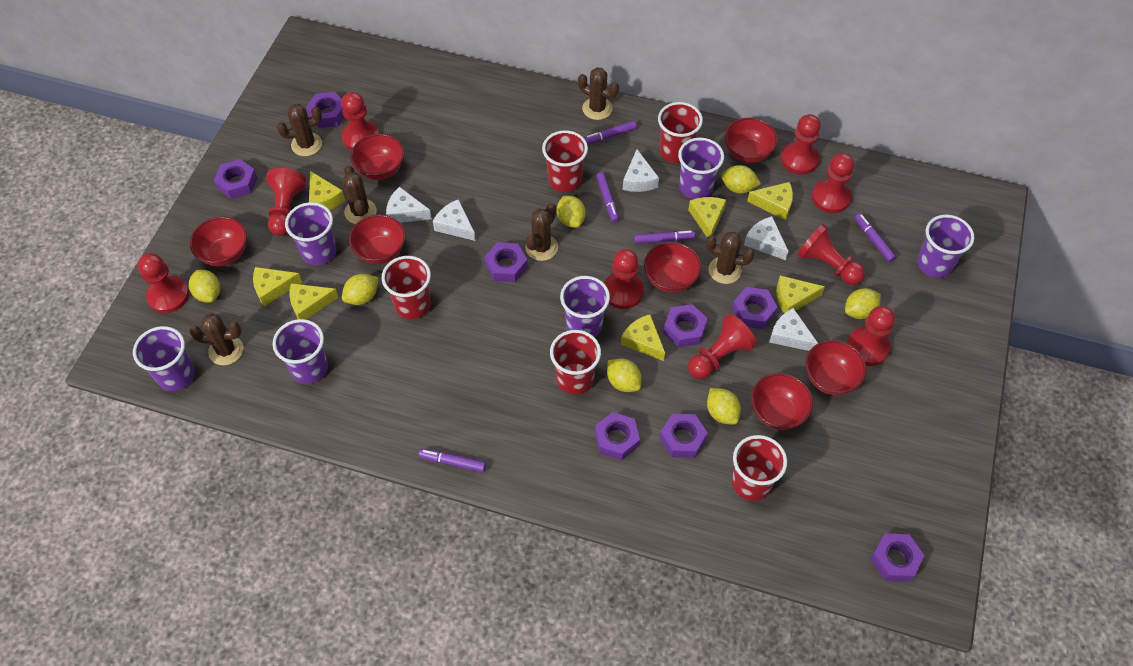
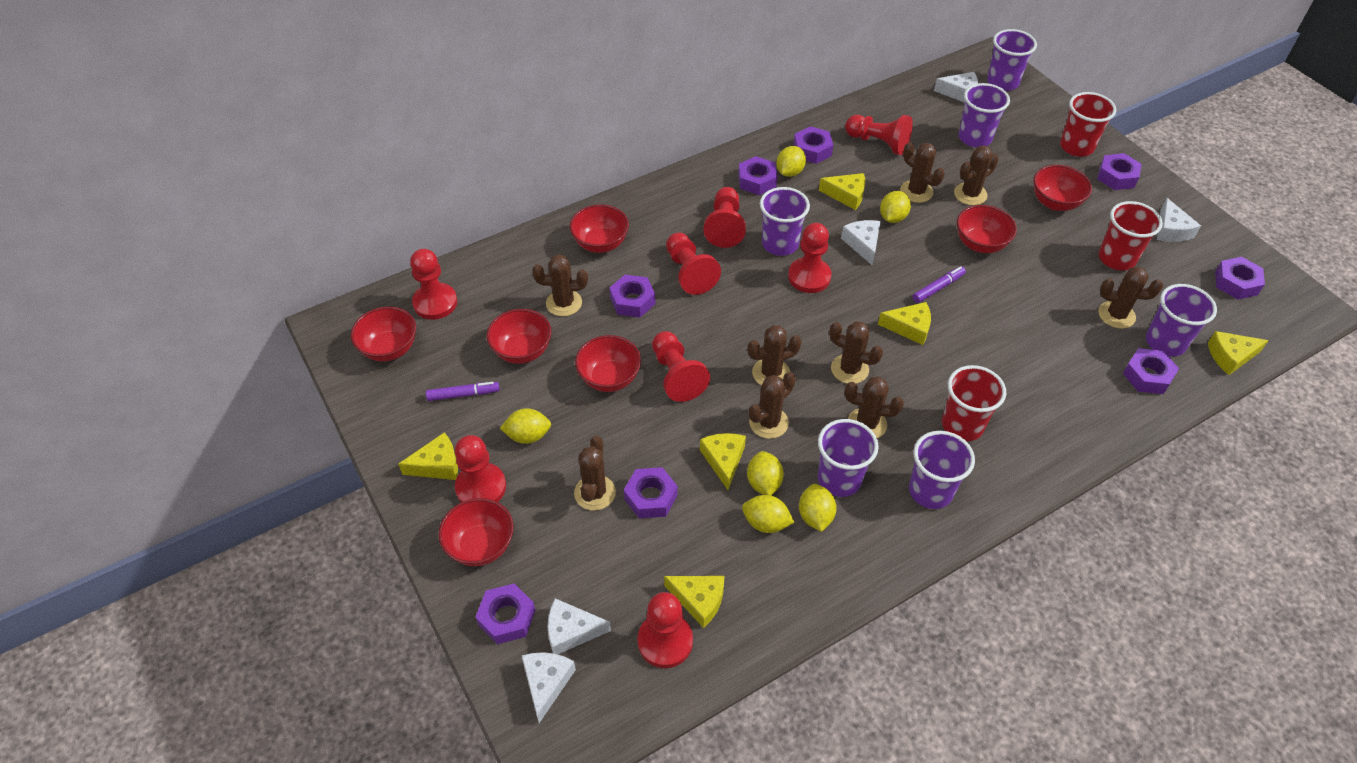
brown cactus: [190,313,243,365] [277,104,322,156] [343,165,377,224] [525,203,558,261] [578,67,619,120] [705,232,754,284] = 6 -> [532,254,588,316] [574,436,616,511] [747,325,802,385] [749,372,796,439] [829,321,883,384] [845,376,904,438] [900,142,945,203] [954,146,999,205] [1098,267,1163,329] = 9
purple marker: [419,449,486,472] [584,121,637,145] [596,172,619,223] [634,231,695,244] [854,213,896,262] = 5 -> [426,382,500,401] [912,266,966,303] = 2
red cup: [382,256,431,319] [542,130,588,192] [550,330,601,395] [658,102,703,163] [732,435,787,501] = 5 -> [942,365,1006,441] [1060,92,1116,157] [1099,201,1163,271] = 3
red pawn: [138,253,189,313] [266,168,306,236] [341,92,379,150] [604,249,644,309] [688,314,757,379] [781,114,821,175] [797,223,865,285] [812,153,854,213] [847,306,895,366] = 9 -> [410,249,457,320] [455,435,506,502] [637,592,693,668] [652,331,710,402] [666,233,721,295] [703,187,746,248] [788,223,832,293] [845,115,913,155] = 8
yellow cheese: [253,267,302,306] [290,283,339,320] [309,171,345,210] [621,314,665,361] [688,197,726,237] [747,182,793,220] [776,276,825,313] = 7 -> [398,432,458,480] [664,576,724,628] [700,433,746,490] [819,173,865,210] [878,302,931,345] [1208,331,1269,375] = 6
yellow lemon: [189,270,220,303] [342,274,379,305] [557,195,586,228] [607,359,641,392] [707,388,741,425] [721,165,761,193] [845,288,881,319] = 7 -> [500,408,551,444] [742,495,794,533] [747,451,784,495] [776,146,806,177] [799,484,837,532] [880,191,911,223] = 6

